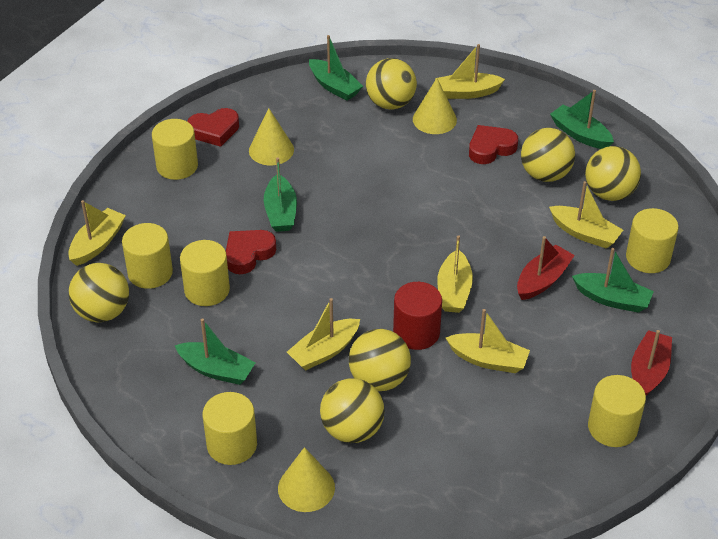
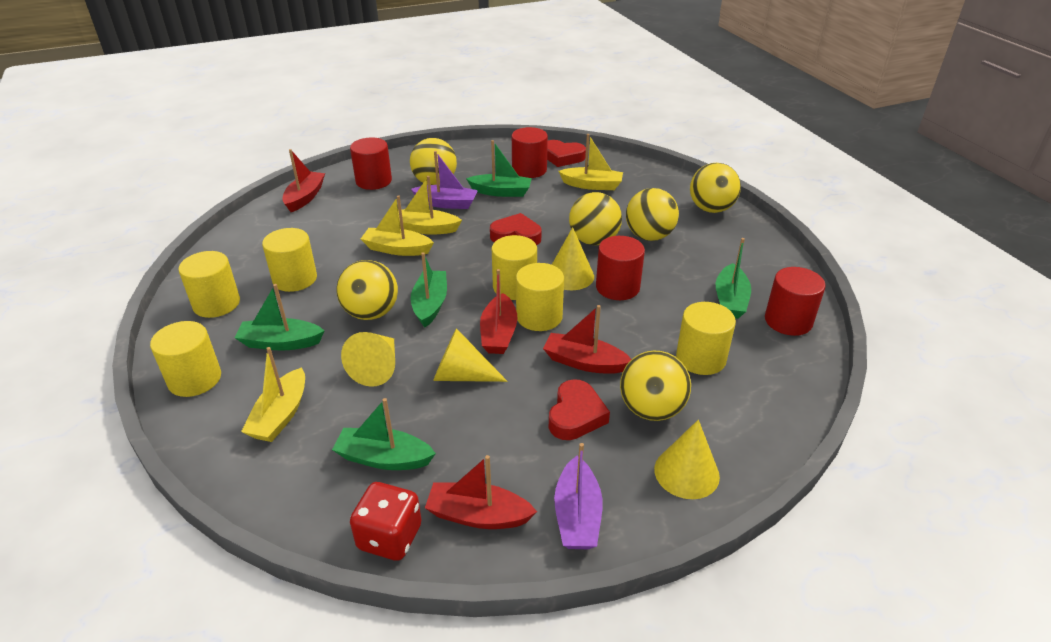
purple boat: none = 0 -> [411,151,478,209] [554,443,603,549] = 2
red boat: [517,236,575,300] [631,330,672,396] = 2 -> [282,149,325,212] [425,455,537,529] [480,269,517,354] [543,305,631,374] = 4
red cylinder: [393,282,442,350] = 1 -> [350,137,392,190] [512,127,548,178] [596,236,645,300] [765,267,826,336] = 4
red dice: none = 0 -> [350,482,422,561] = 1
yellow boat: [68,200,126,266] [287,298,360,370] [435,44,505,99] [437,235,473,313] [446,309,530,373] [549,181,623,249] = 6 -> [241,347,305,442] [361,195,434,256] [398,176,462,235] [558,134,623,190] = 4
yellow cone: [249,108,294,165] [278,447,335,512] [413,78,457,134] = 3 -> [341,332,395,387] [433,328,507,382] [552,227,594,290] [654,420,720,499] = 4

